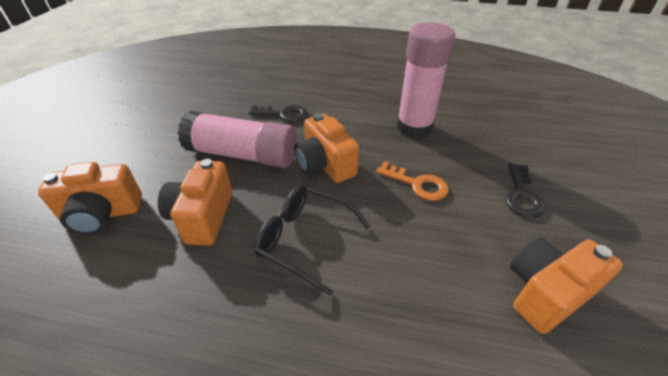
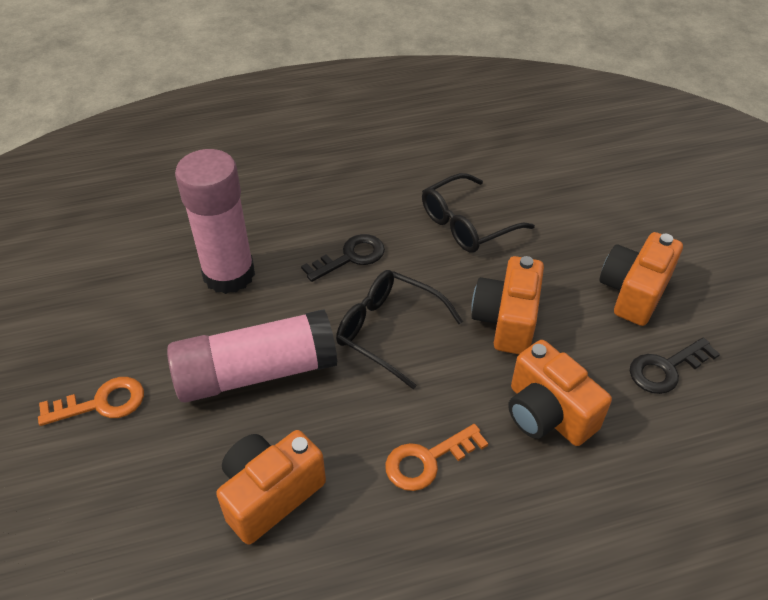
black glasses: [254,185,370,296] = 1 -> [336,270,463,389] [422,173,535,253] = 2
orange key: [376,161,449,201] = 1 -> [38,377,144,426] [385,424,488,491] = 2

